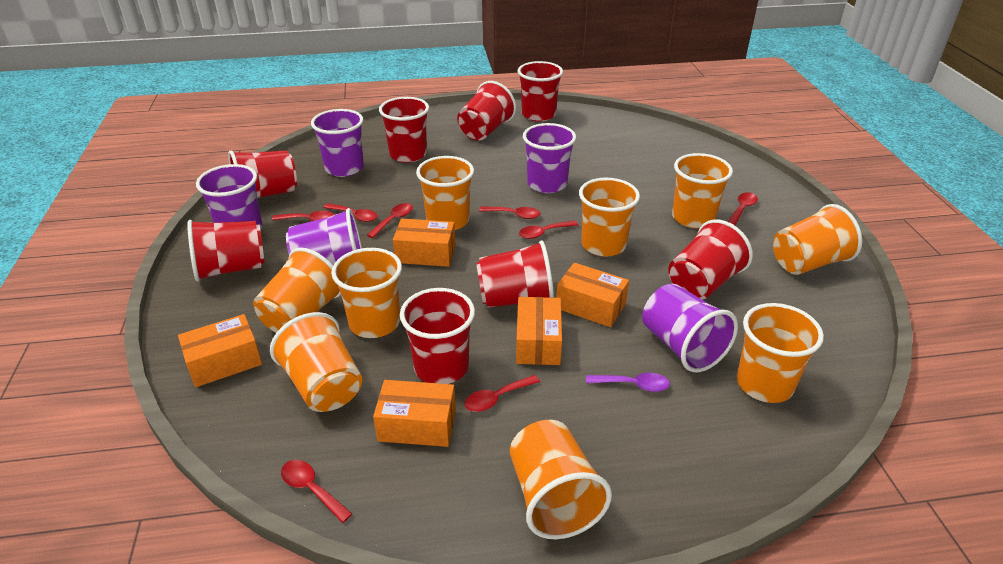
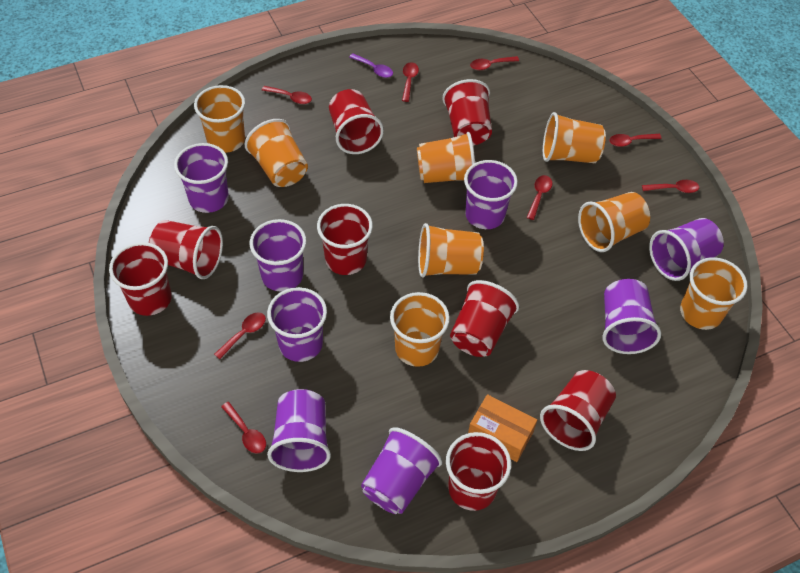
orange box: [178,314,262,387] [373,380,456,447] [393,219,455,267] [516,297,562,365] [556,263,629,327] = 5 -> [468,394,537,462] = 1
orange cup: [253,248,341,332] [270,312,362,412] [331,248,402,338] [416,156,474,230] [510,420,612,539] [579,178,640,257] [672,153,733,228] [736,303,824,403] [773,204,862,275] = 9 -> [194,85,245,153] [245,119,308,187] [390,292,450,367] [417,132,475,183] [418,223,484,278] [543,112,606,163] [578,192,650,252] [680,257,748,330] = 8
purple cup: [196,164,262,230] [286,208,362,265] [311,109,364,177] [523,123,576,193] [642,284,738,372] = 5 -> [174,143,229,213] [250,219,307,292] [267,287,327,362] [267,389,331,472] [361,427,442,514] [464,160,518,229] [602,279,661,354] [649,218,724,281] = 8

